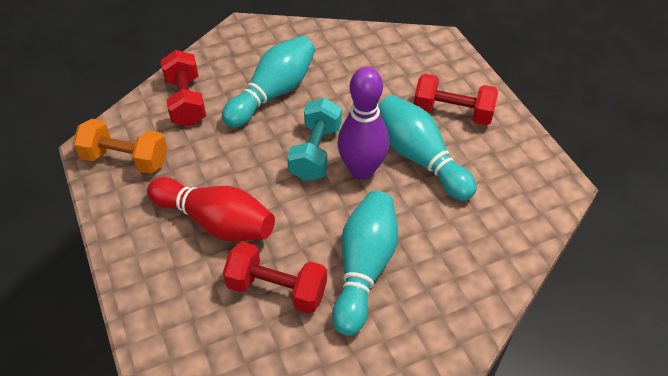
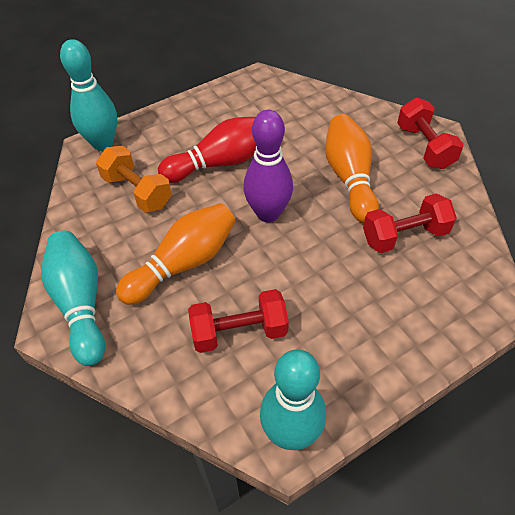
orange bowling pin: none = 0 -> [116,203,236,305] [325,114,379,223] = 2
turquoise dumbbell: [287,98,342,181] = 1 -> none = 0

